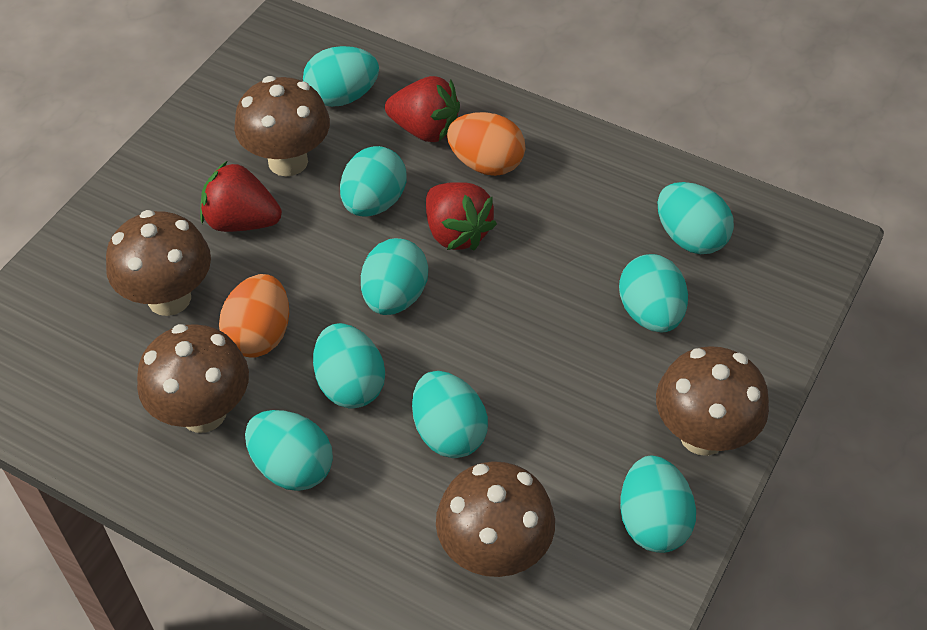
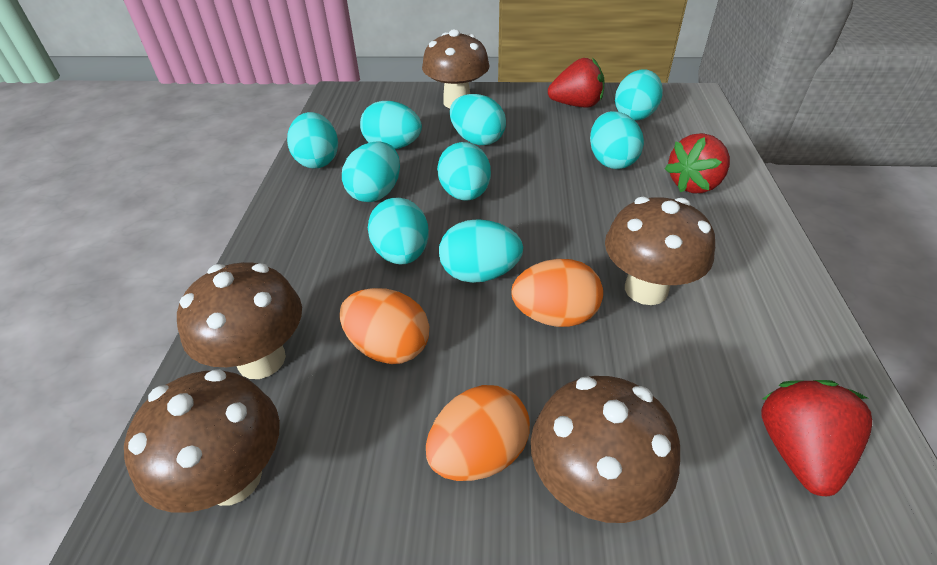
orange egg: [219,274,289,358] [447,112,525,176] = 2 -> [339,288,429,364] [426,385,530,481] [511,259,603,327] = 3

